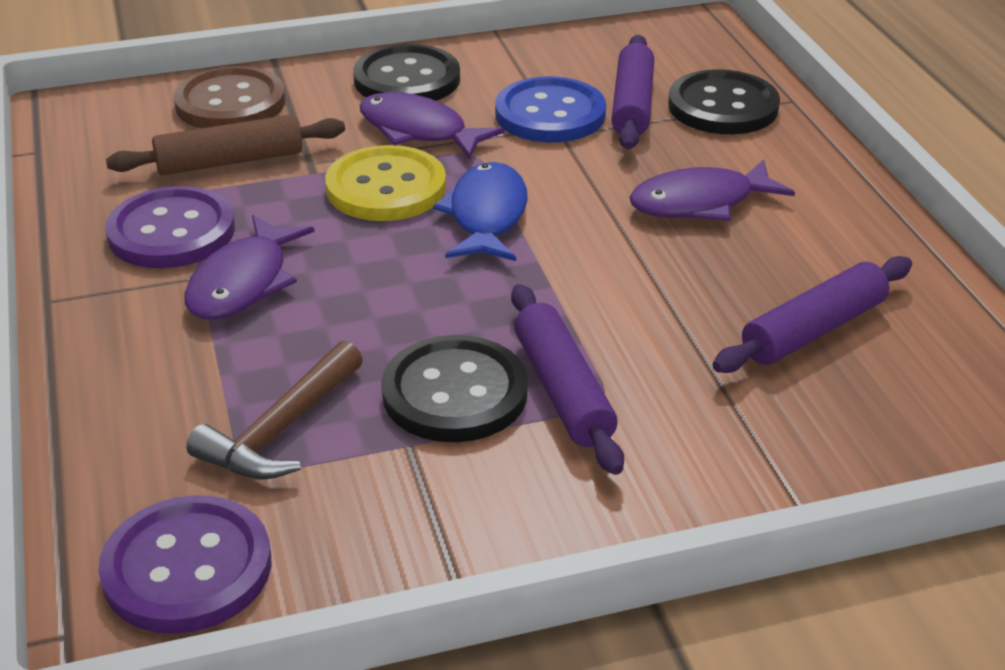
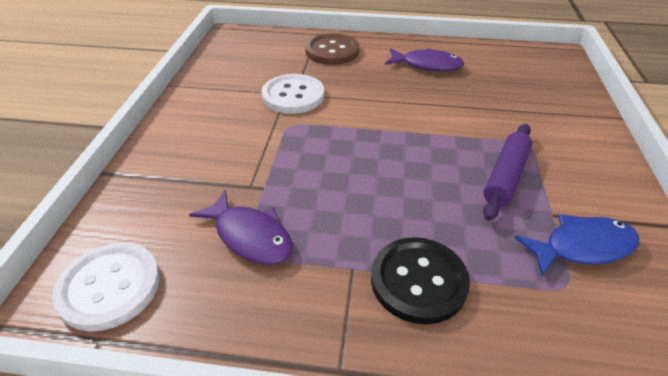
black button: [353,44,460,101] [381,335,528,442] [668,69,780,134] = 3 -> [371,237,470,324] = 1
blue button: [495,77,606,142] = 1 -> none = 0
brown hammer: [186,341,363,480] = 1 -> none = 0
brown rolling pin: [106,114,345,175] = 1 -> none = 0
purple button: [98,495,272,634] [105,186,235,268] = 2 -> none = 0
purple fish: [184,215,315,320] [360,92,505,160] [629,159,795,221] = 3 -> [189,190,293,265] [385,48,464,71] = 2
purple rolling pin: [511,284,624,475] [611,35,654,149] [713,256,912,373] = 3 -> [483,124,532,221] = 1
white button: none = 0 -> [52,243,160,332] [262,74,324,114] = 2
yellow button: [325,145,446,221] = 1 -> none = 0

